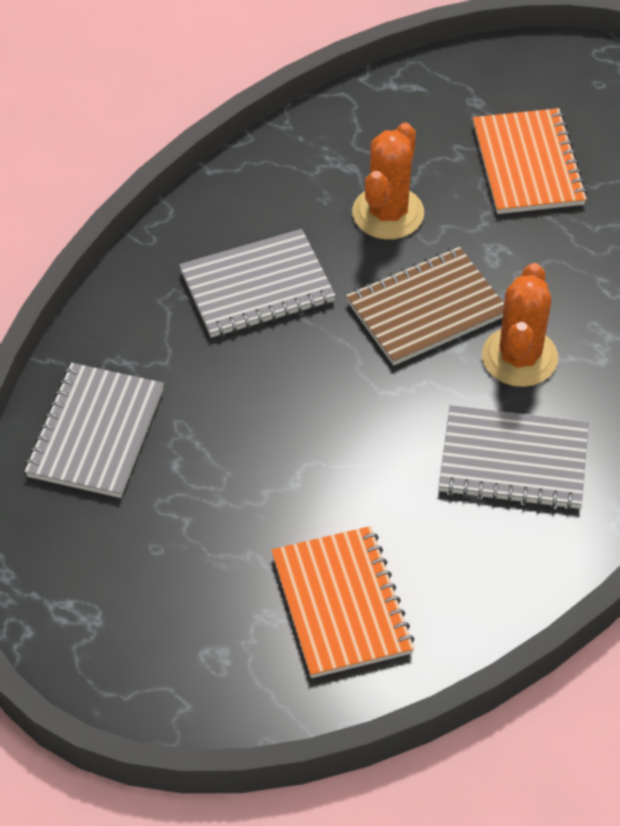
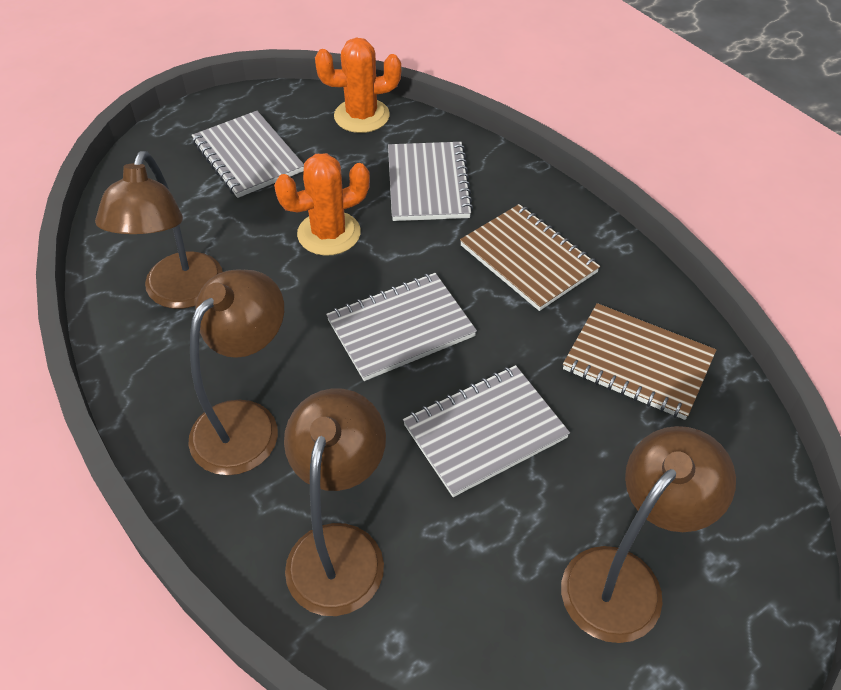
brown lamp: none = 0 -> [95,151,223,309] [188,269,284,475] [284,388,386,616] [561,426,736,643] = 4
brown notebook: [346,247,504,366] = 1 -> [460,204,600,311] [563,303,716,420] = 2
grey notebook: [25,363,164,498] [179,229,336,338] [439,405,589,510] = 3 -> [192,111,304,198] [326,273,477,381] [388,142,473,221] [403,365,570,497] = 4
orange notebook: [271,526,415,678] [473,108,588,214] = 2 -> none = 0

